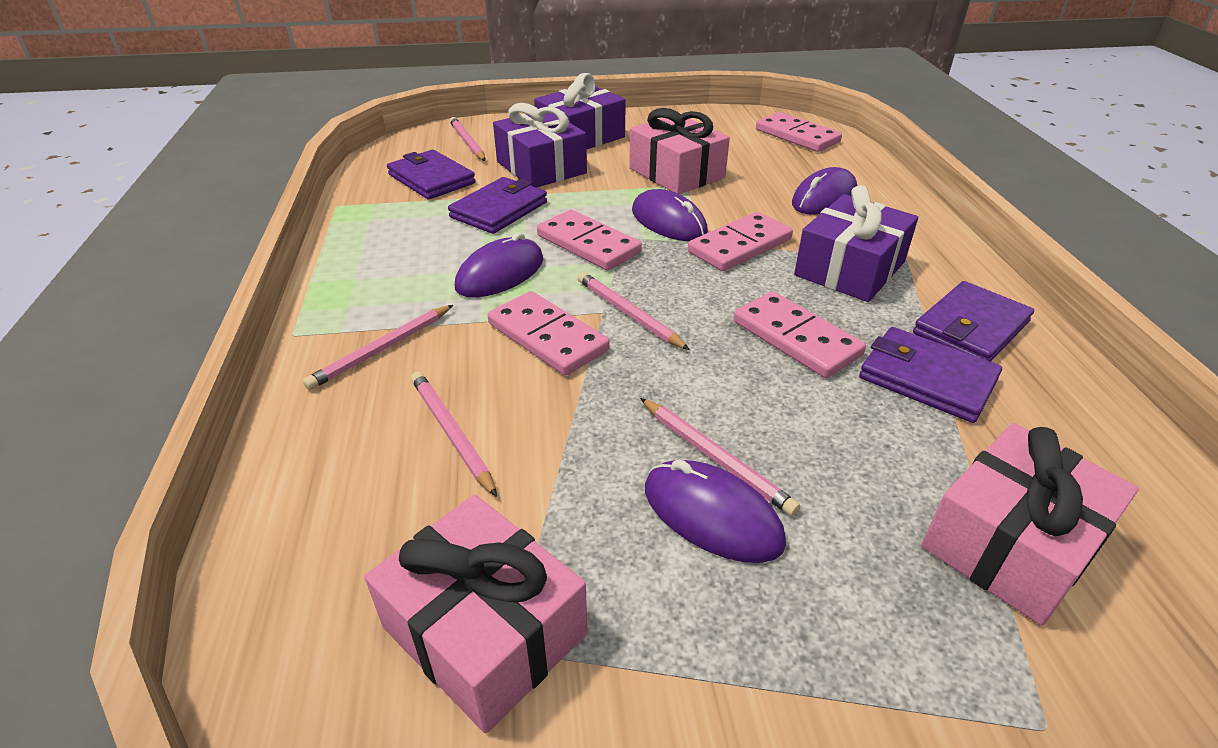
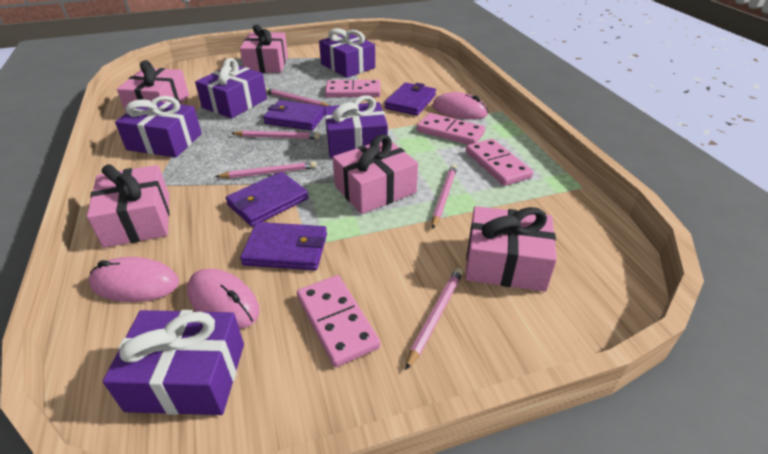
pink domino: [488,291,610,375] [537,210,642,270] [688,212,793,271] [734,291,866,378] [756,112,842,152] = 5 -> [297,275,380,367] [325,80,381,98] [417,113,485,145] [466,139,533,186] = 4
pink gift: [364,495,588,734] [629,108,730,194] [921,423,1139,626] = 3 -> [87,164,170,248] [117,60,189,112] [240,24,288,73] [333,134,418,214] [465,206,557,292] = 5
pink mouse: none = 0 -> [89,257,179,302] [187,269,260,329] [432,92,489,119] = 3
purple gift: [493,103,587,188] [534,73,626,149] [794,185,918,302] = 3 -> [103,310,244,415] [115,96,202,158] [195,58,267,119] [319,28,375,78] [324,95,388,158] = 5
purple mouse: [455,232,543,298] [632,189,708,241] [645,460,786,563] [792,167,857,215] = 4 -> none = 0

